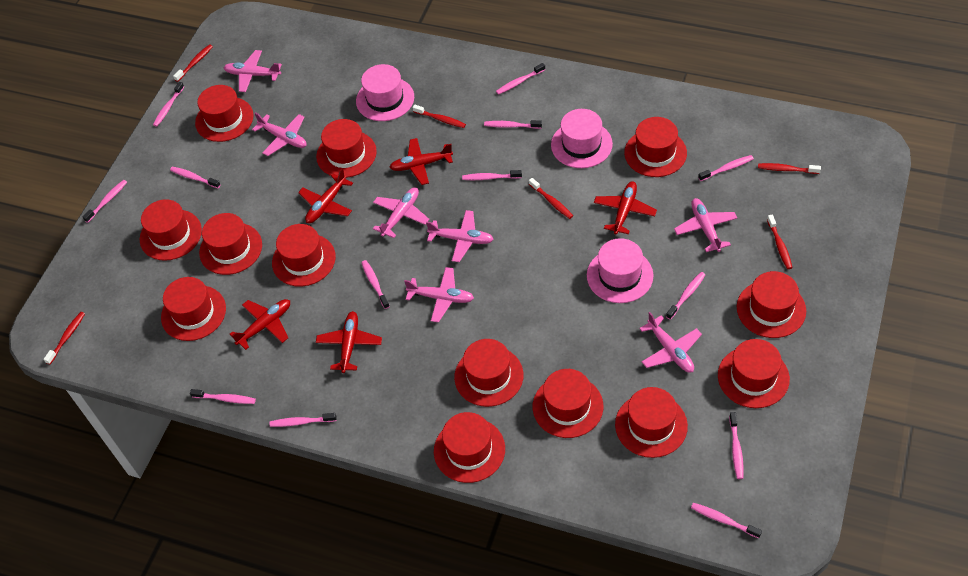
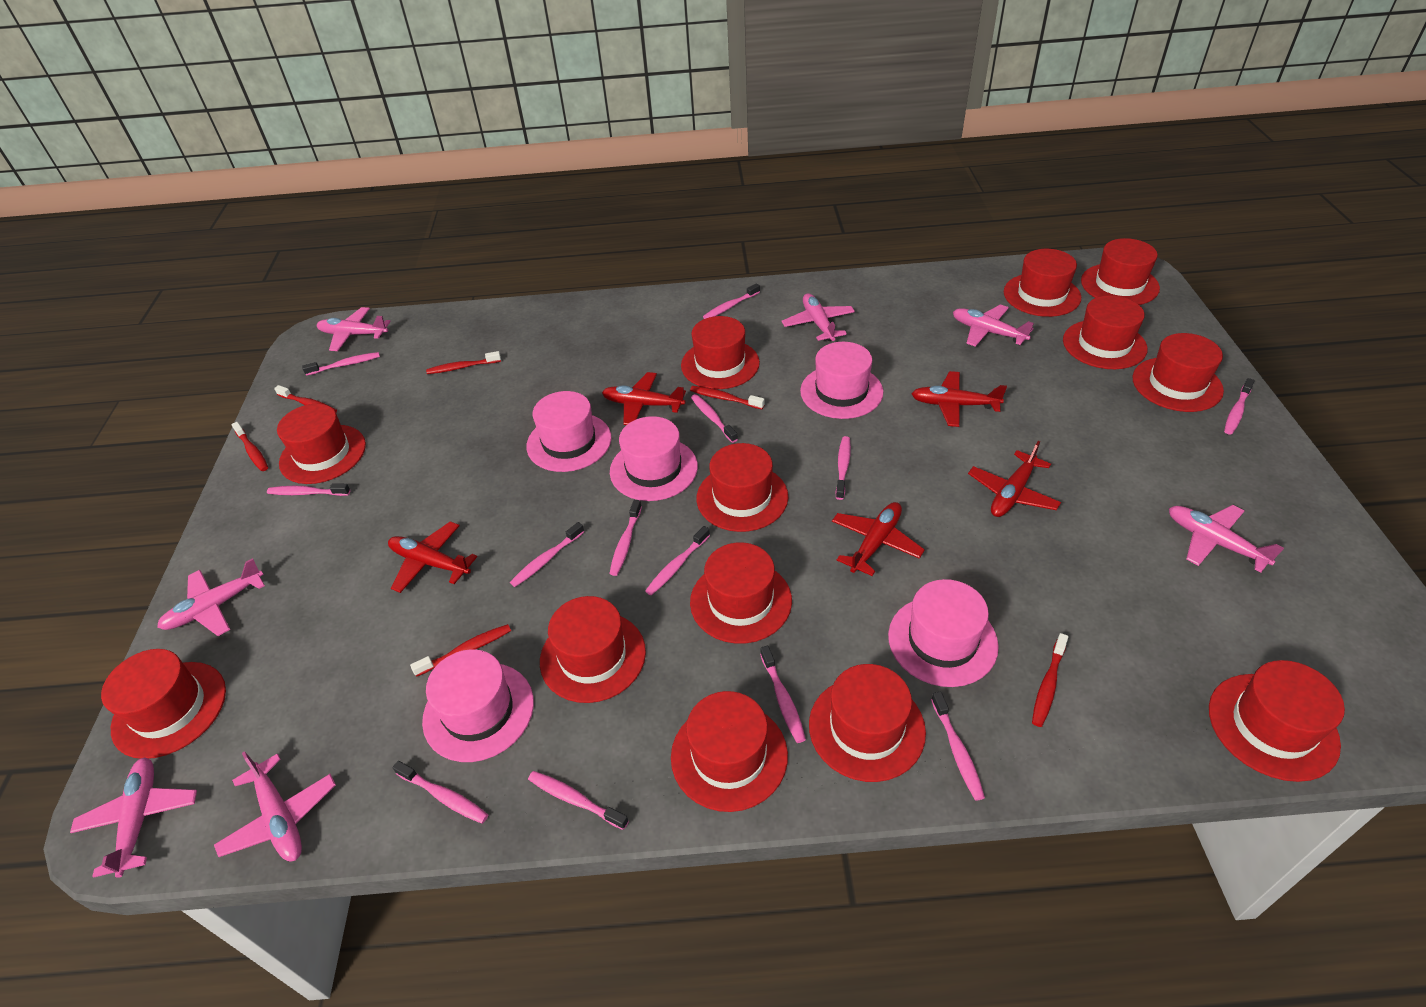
pink hat: [356,64,414,121] [551,109,613,168] [587,238,654,303] = 3 -> [422,649,534,762] [526,391,611,472] [610,416,698,501] [800,342,884,419] [888,579,999,687] = 5

